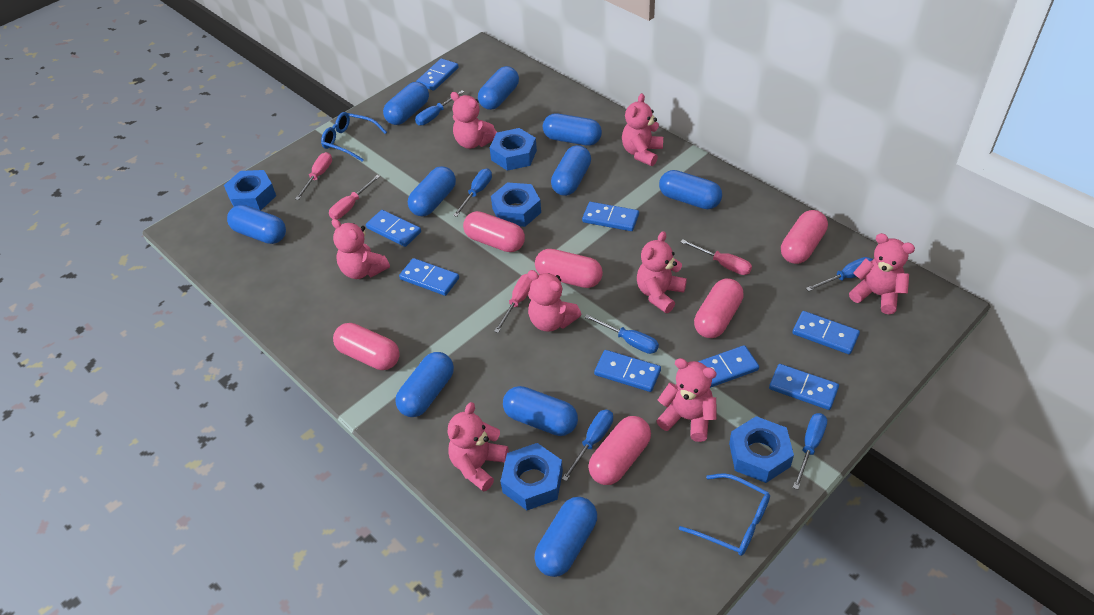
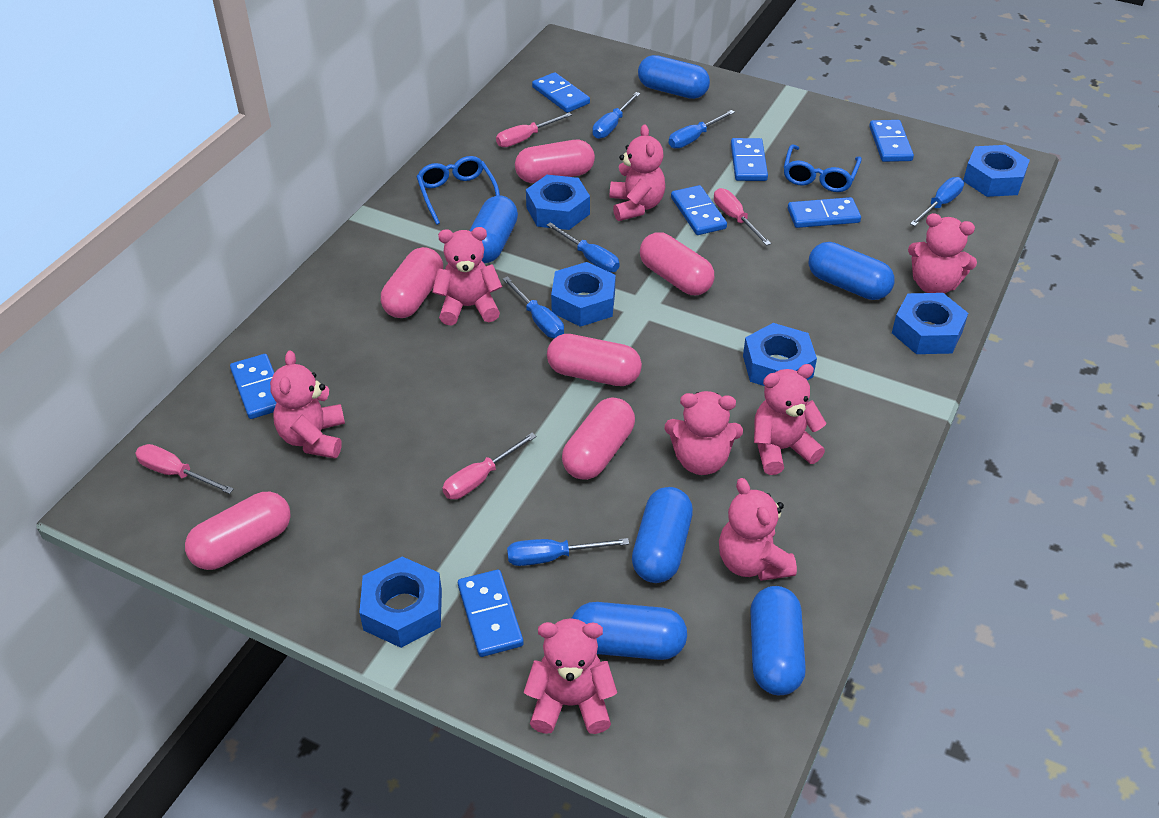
blue capsule: [227,205,286,244] [383,82,429,125] [395,352,454,417] [408,166,456,216] [478,66,519,110] [503,386,578,436] [534,497,597,577] [543,113,602,146] [551,145,591,196] [659,170,722,209] = 10 -> [469,195,518,263] [571,602,687,660] [632,487,693,583] [638,55,710,99] [750,586,806,695] [809,242,894,300] = 6
blue domino: [366,210,421,247] [399,258,459,296] [416,58,459,91] [582,202,639,231] [594,350,661,392] [698,345,759,388] [769,364,839,410] [792,311,860,354] = 8 -> [230,354,277,419] [458,570,524,657] [532,72,590,113] [671,185,727,235] [731,138,768,181] [788,197,861,228] [869,120,914,162] = 7
blue nut: [224,170,276,211] [490,128,537,171] [491,182,541,227] [501,443,563,510] [729,416,794,483] = 5 -> [359,557,442,648] [526,175,590,230] [551,262,616,327] [743,323,817,386] [892,293,968,354] [963,145,1030,197] = 6

